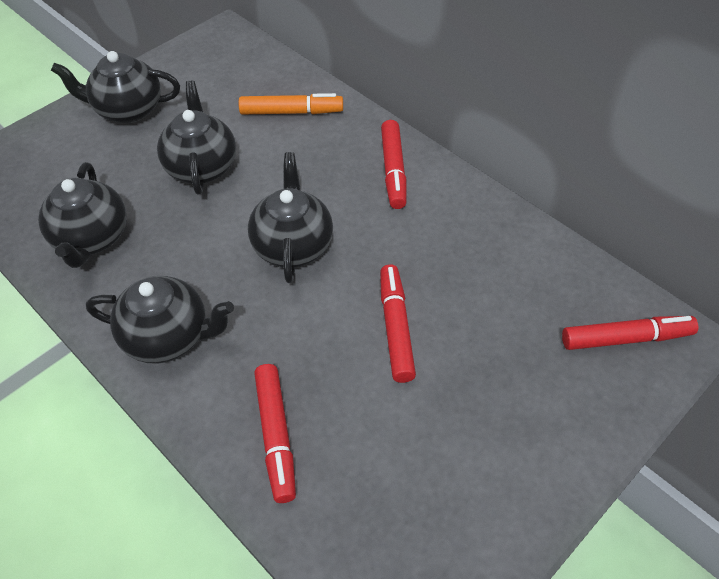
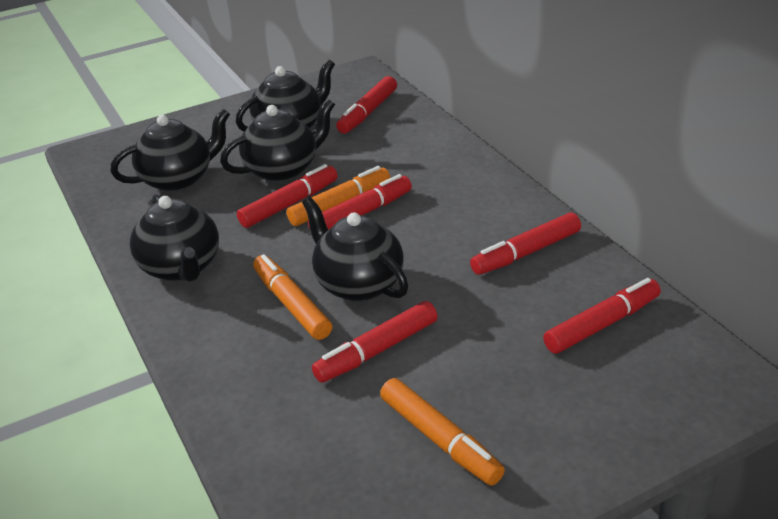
orange marker: [239,93,343,114] = 1 -> [253,254,332,340] [286,166,390,226] [380,378,505,486] = 3
red marker: [254,364,296,503] [380,264,416,383] [381,120,407,209] [562,316,698,350] = 4 -> [237,164,338,228] [308,174,412,230] [312,301,438,383] [336,76,397,134] [470,213,581,275] [543,278,661,354] = 6

